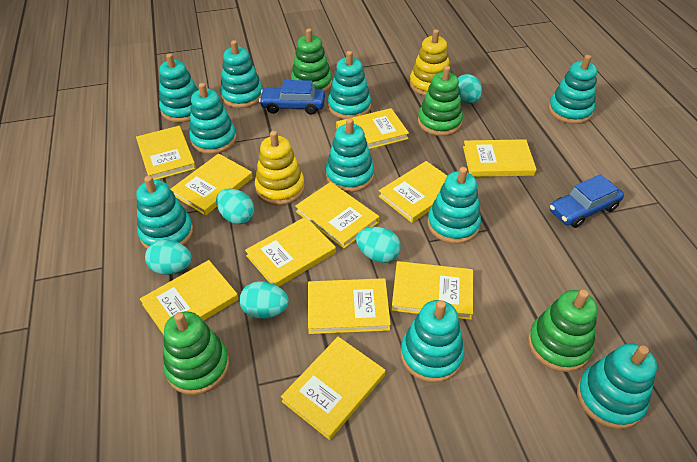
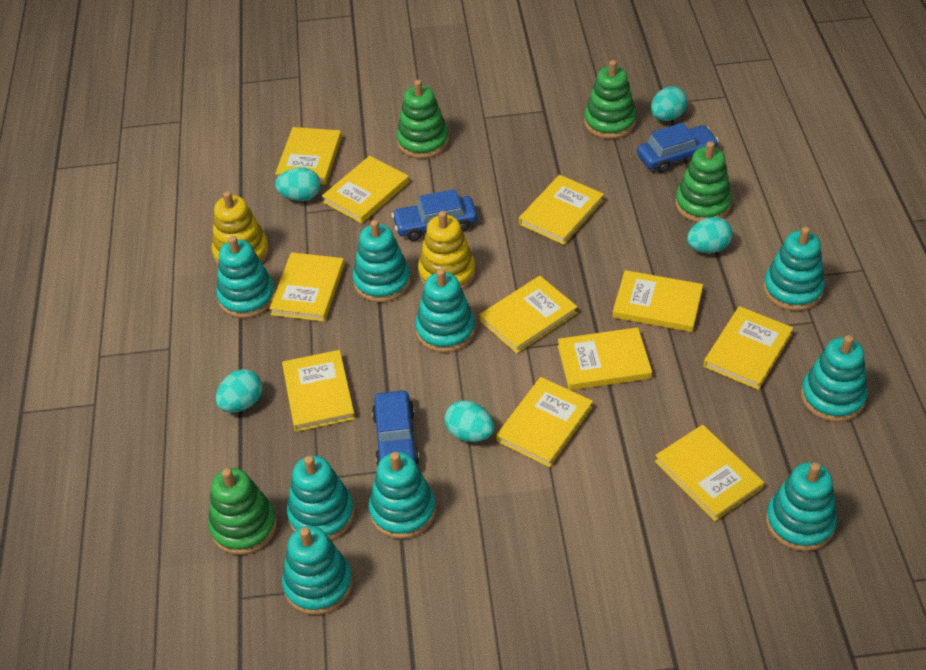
blue car: [259,80,325,115] [550,174,624,228] = 2 -> [372,390,419,466] [392,189,477,241] [637,123,719,173] = 3
turquoise stacking toy: [136,176,193,249] [159,54,198,123] [189,83,236,154] [220,40,263,108] [326,118,374,192] [328,51,371,119] [401,300,465,383] [427,167,481,244] [548,55,597,124] [577,343,657,429] = 10 -> [216,236,276,318] [282,526,353,615] [287,456,355,540] [353,220,411,302] [368,452,436,539] [415,269,475,353] [763,227,825,311] [766,462,837,551] [801,335,868,422] = 9

